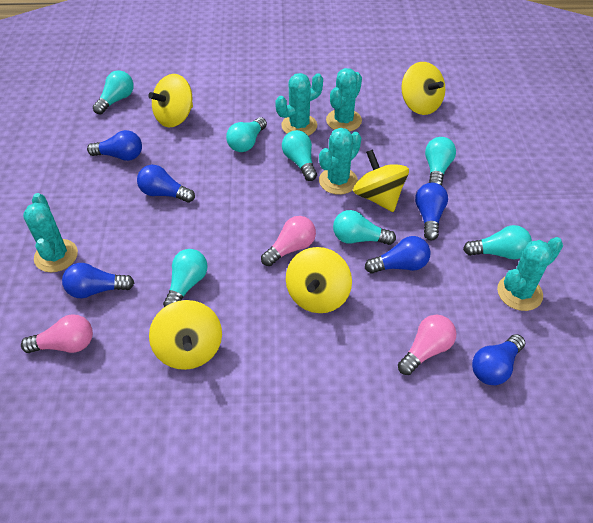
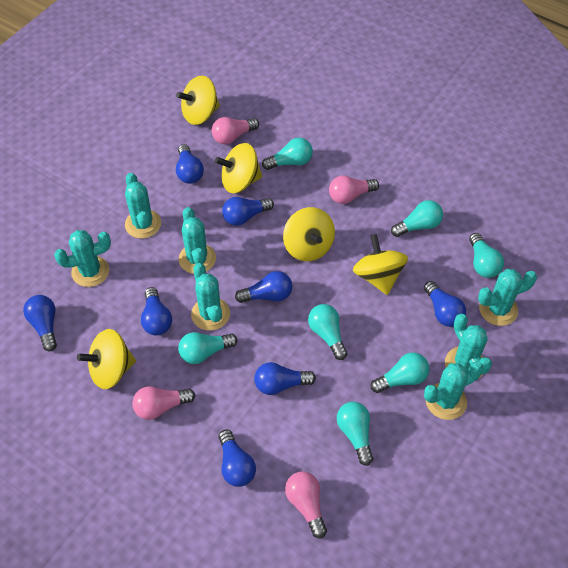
blue light bulb: [62,263,134,299] [87,130,142,161] [137,165,195,203] [365,236,431,274] [415,183,448,240] [472,334,525,385] = 6 -> [23,295,57,351] [141,287,172,335] [176,144,204,184] [218,430,256,487] [222,197,274,226] [235,271,292,303] [254,362,316,395] [424,281,466,327] = 8
pink light bulb: [21,314,93,353] [261,216,316,266] [398,315,456,375] = 3 -> [132,386,196,420] [212,117,259,144] [285,471,327,538] [329,176,379,204] = 4
turquoise cactus: [23,193,78,272] [275,73,323,136] [319,128,361,195] [326,68,362,132] [497,237,563,311] = 5 -> [54,230,111,287] [125,173,161,239] [179,207,216,274] [191,263,230,331] [424,362,483,420] [445,314,492,379] [478,269,537,326] = 7

